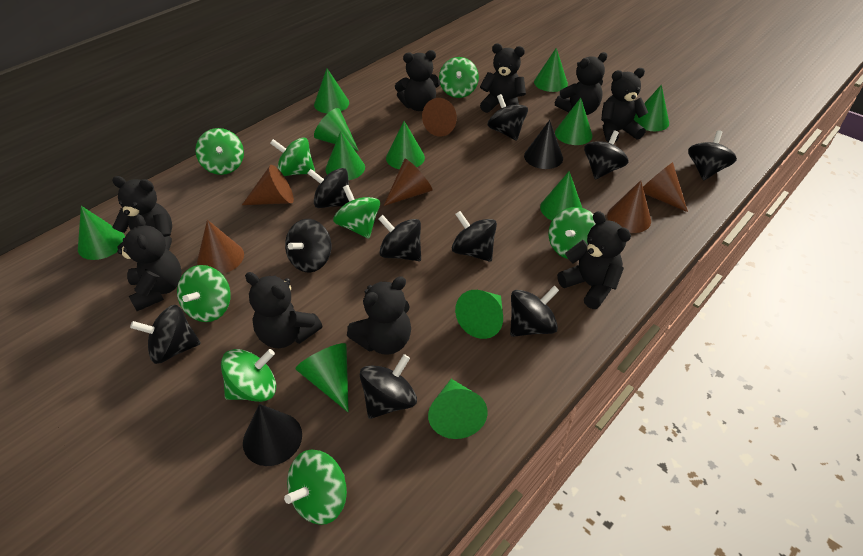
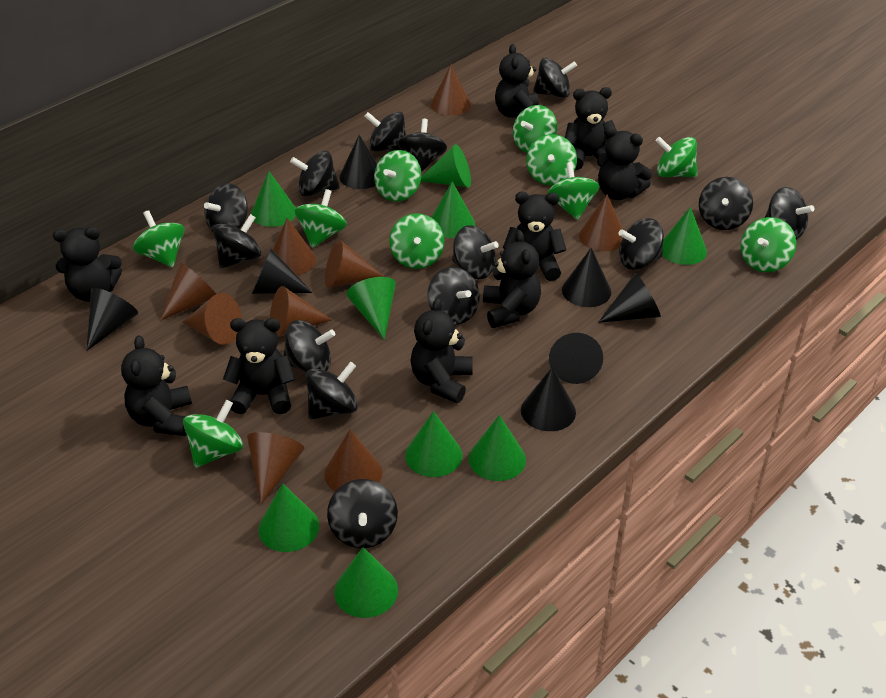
black cone: [243,404,302,466] [524,120,563,169] = 2 -> [87,288,138,351] [252,249,313,294] [340,135,377,189] [521,367,576,431] [549,333,603,384] [562,248,611,307] [598,272,661,323] = 7
black spinning top: [130,305,201,364] [285,219,331,273] [307,168,350,208] [360,354,417,419] [378,215,421,261] [452,211,497,262] [488,94,528,141] [510,286,559,337] [584,131,629,180] [688,130,737,181] = 10 -> [204,183,248,232] [213,214,261,269] [283,320,335,372] [290,151,340,197] [306,362,358,420] [327,479,398,548] [364,112,406,152] [398,119,447,173] [427,267,480,325] [452,225,499,279] [533,57,577,98] [618,218,664,270] [699,177,753,230] [765,187,815,239] = 14
brown cone: [197,220,244,274] [242,165,294,205] [384,159,432,206] [422,98,457,137] [607,180,651,233] [643,162,688,212] = 6 -> [160,262,216,321] [183,293,242,345] [247,432,304,504] [270,286,332,337] [273,218,316,275] [324,429,383,492] [325,240,385,288] [431,65,471,116] [579,194,623,251] = 9
green cone: [78,206,125,260] [295,343,349,412] [314,68,349,113] [314,108,359,151] [325,131,365,180] [386,121,425,169] [428,379,488,439] [455,290,503,339] [534,48,568,92] [540,171,582,220] [555,98,592,145] [633,84,669,131] = 12 -> [251,171,296,227] [258,483,319,552] [334,547,398,618] [346,277,396,339] [405,411,463,477] [421,144,471,187] [431,181,475,238] [469,415,526,481] [662,207,707,265] = 9
green spinning top: [177,265,231,322] [195,128,244,175] [221,349,276,402] [270,137,315,176] [284,450,347,525] [333,185,380,239] [439,57,479,98] [548,207,596,259] = 8 -> [133,210,185,267] [183,400,243,468] [295,189,347,248] [374,150,421,202] [389,213,445,269] [513,105,557,153] [526,134,577,185] [547,162,599,220] [656,137,697,177] [740,217,796,272] = 10

